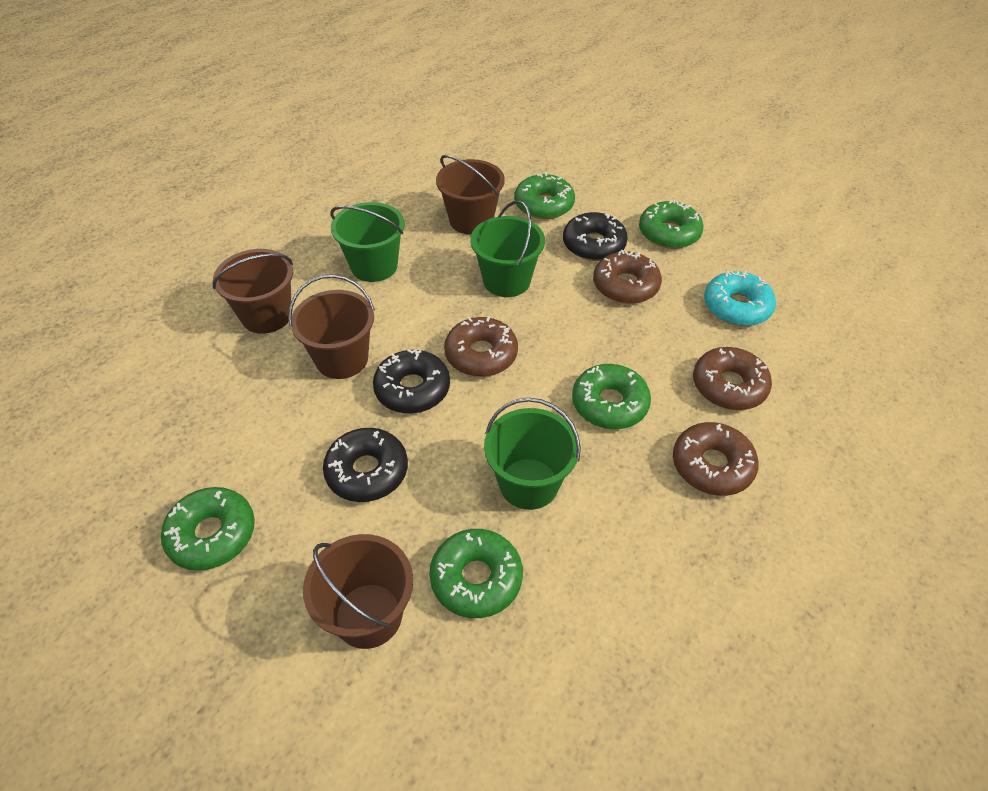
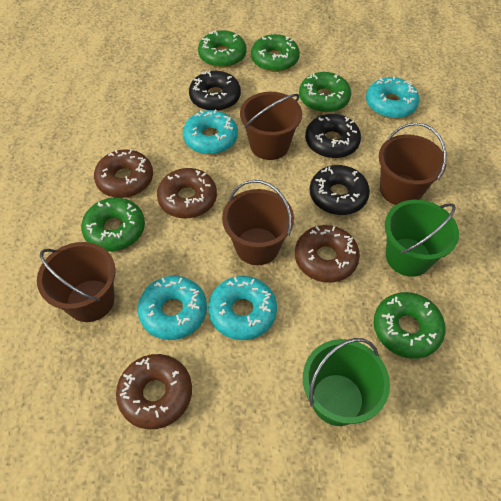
green bucket: [330,202,405,282] [470,200,545,297] [484,398,581,510] = 3 -> [303,338,390,426] [385,200,459,277] = 2
turquoise donut: [704,270,776,326] = 1 -> [138,276,207,340] [183,110,238,154] [208,276,277,340] [366,76,419,119] = 4

